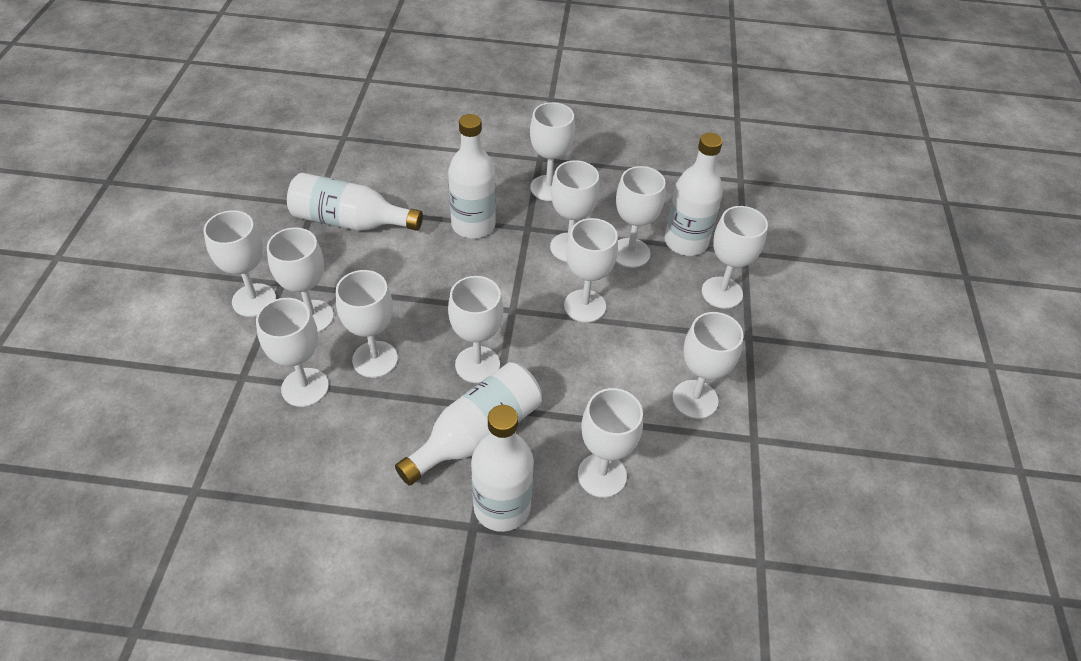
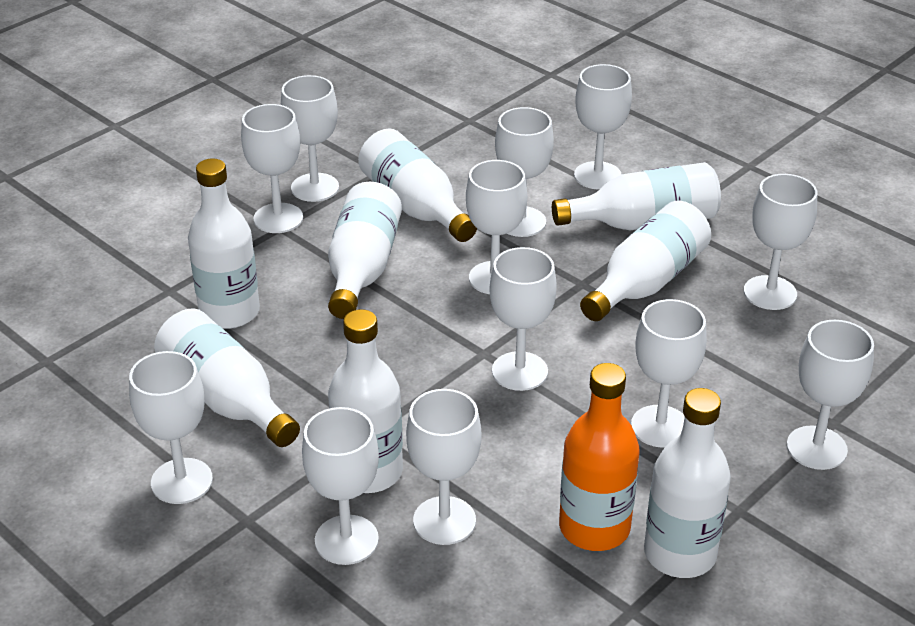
orange bottle: none = 0 -> [559,363,640,551] = 1
white bottle: [287,173,423,231] [395,362,542,486] [448,114,496,238] [471,405,534,532] [664,133,723,256] = 5 -> [154,308,300,447] [188,159,260,329] [328,182,402,319] [328,309,403,493] [358,129,477,242] [552,162,721,230] [580,201,711,321] [644,388,731,578] = 8

